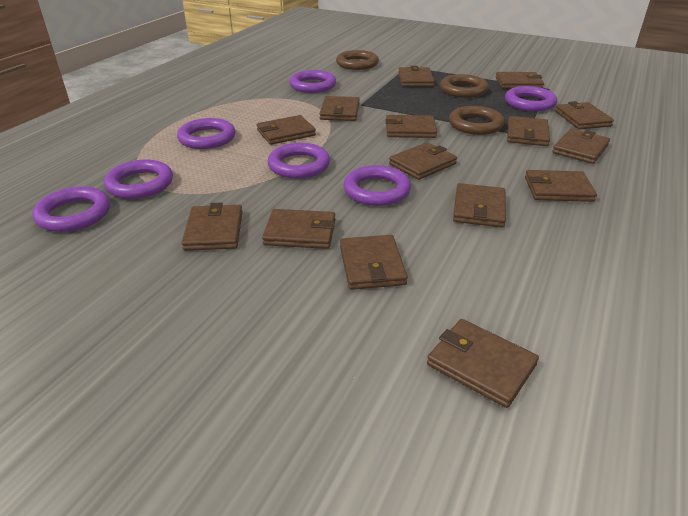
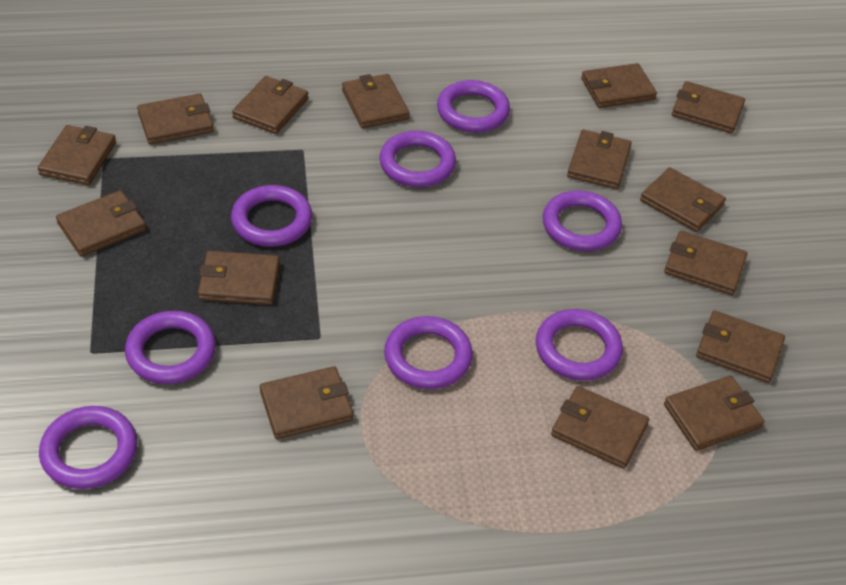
brown ring: [336,50,379,70] [440,74,489,98] [449,106,504,135] = 3 -> none = 0
purple ring: [32,187,110,232] [104,160,173,199] [177,118,236,149] [268,143,330,179] [289,70,336,93] [343,165,411,206] [505,86,557,112] = 7 -> [39,406,137,489] [125,311,216,384] [231,185,312,247] [379,131,456,187] [384,316,473,389] [437,80,510,133] [536,309,623,381] [543,190,622,251] = 8

